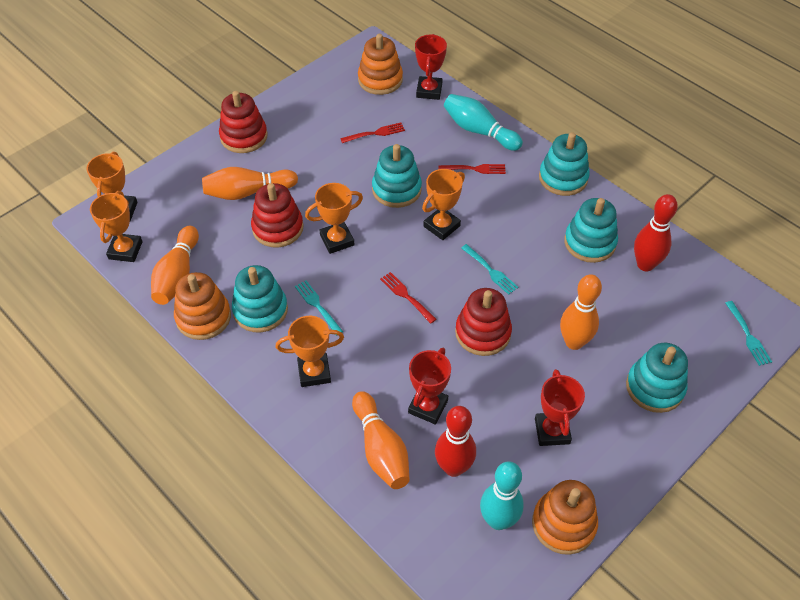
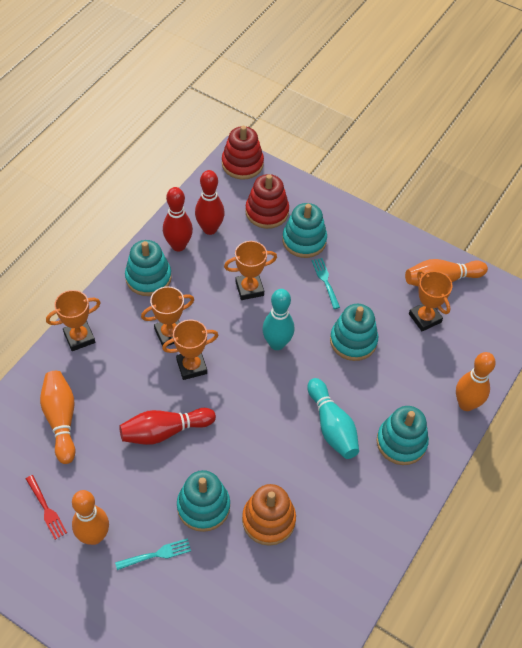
orange stacking toy: [174,272,231,340] [358,34,403,95] [532,480,598,555] = 3 -> [242,484,296,546] = 1
red bowling pin: [435,406,476,477] [634,194,678,271] = 2 -> [119,408,216,445] [163,187,193,252] [195,170,225,235] = 3
red fork: [340,123,405,143] [380,272,436,324] [438,164,506,174] = 3 -> [26,475,67,540] = 1
red stacking toy: [219,91,268,153] [251,183,303,247] [455,288,512,356] = 3 -> [222,126,264,180] [245,174,289,229] = 2
red trophy: [408,348,451,425] [415,34,447,100] [535,369,585,446] = 3 -> none = 0
turquoise fork: [295,280,343,336] [461,244,518,295] [725,301,772,366] = 3 -> [115,538,191,570] [312,258,340,309] = 2

